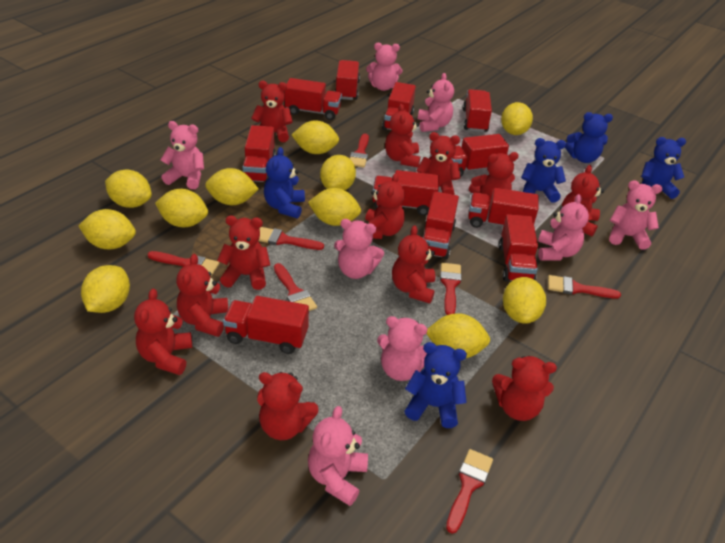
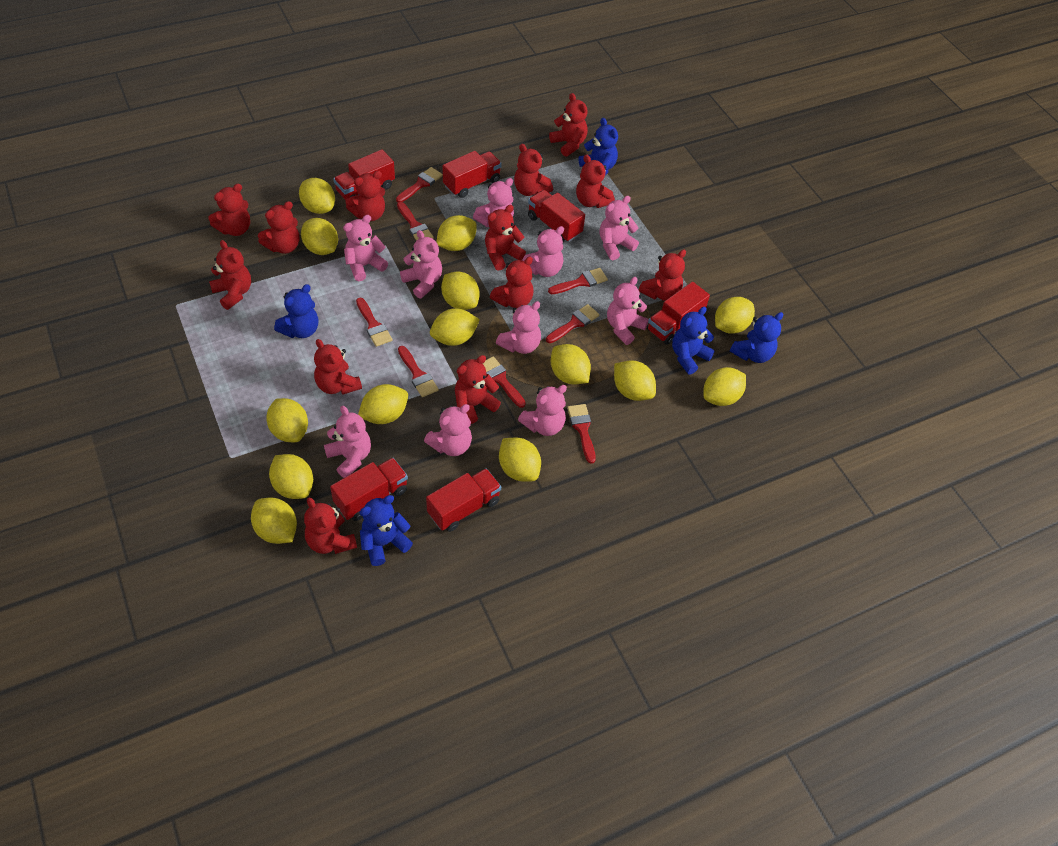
pink teddy bear: [161,121,204,189] [308,406,368,506] [334,219,384,279] [366,43,403,91] [377,316,427,381] [418,73,454,132] [538,194,589,261] [609,180,662,250] = 8 -> [324,406,371,478] [343,215,388,281] [400,230,442,298] [424,404,472,456] [473,178,514,227] [496,301,541,354] [518,385,567,436] [522,226,564,277] [599,196,639,260] [607,277,649,345] = 10
red brush: [148,251,219,276] [258,227,324,250] [274,263,317,311] [350,134,369,168] [440,263,462,315] [446,449,493,534] [548,275,621,299] = 7 -> [356,298,392,347] [396,167,443,202] [397,202,434,241] [398,346,439,397] [483,356,526,408] [546,304,600,343] [548,268,608,295] [567,404,596,463] = 8
red teddy bear: [134,289,192,375] [176,254,228,337] [217,216,270,290] [251,81,293,142] [257,372,318,440] [365,173,405,239] [385,104,420,167] [392,225,435,303] [416,132,461,195] [469,152,519,202] [492,356,557,421] [562,165,604,236] = 12 -> [209,184,250,236] [209,240,251,310] [258,201,299,254] [304,497,357,554] [314,339,362,395] [345,171,385,221] [455,355,501,424] [485,205,526,271] [490,257,534,308] [514,144,553,196] [549,93,588,157] [576,155,615,208] [639,249,686,301] = 13
red truck: [223,296,309,354] [242,125,276,183] [285,78,342,120] [335,60,360,100] [372,170,439,216] [382,82,416,130] [423,191,459,259] [452,134,509,177] [463,89,492,132] [468,188,538,228] [499,214,538,282] = 11 -> [330,458,408,521] [333,149,395,200] [426,468,501,532] [443,151,502,198] [528,190,585,242] [647,282,710,345] = 6
yellow lemon: [78,209,136,249] [81,265,130,313] [105,170,152,208] [155,189,208,227] [205,168,259,205] [292,120,339,154] [308,188,361,226] [320,155,356,190] [427,313,490,358] [501,102,533,135] [503,277,546,324] = 11 -> [251,498,297,544] [266,398,308,442] [269,454,313,499] [299,178,335,214] [301,218,338,255] [358,384,408,424] [430,308,480,346] [437,215,477,251] [441,272,480,310] [499,438,541,482] [551,344,591,385] [614,361,656,401] [703,367,746,406] [715,297,755,334] = 14

